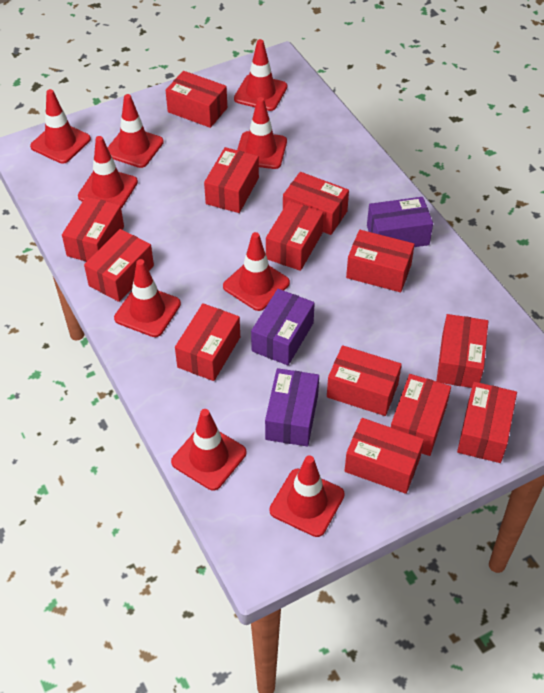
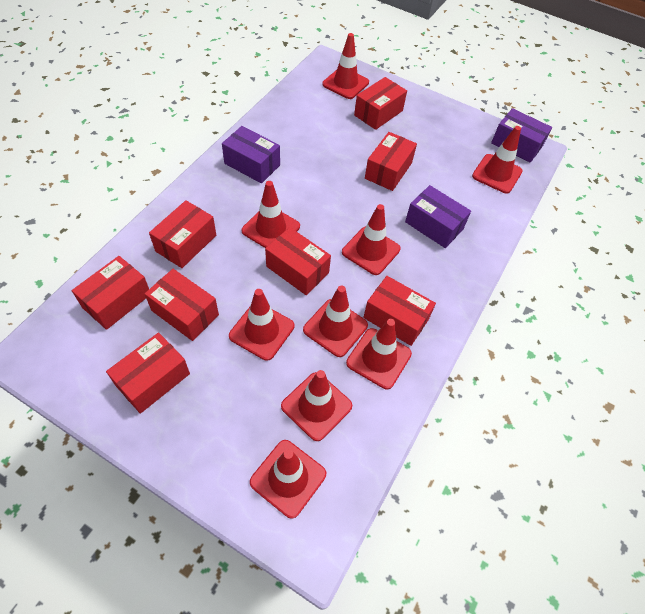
red box: [62,196,124,262] [84,229,154,302] [165,71,227,128] [175,303,240,381] [204,147,259,213] [266,201,324,271] [283,172,349,235] [327,345,402,416] [344,418,424,494] [346,230,415,292] [391,374,451,456] [436,314,488,388] [457,382,517,463] = 13 -> [72,256,149,330] [106,333,190,414] [145,269,219,341] [149,200,216,268] [265,227,331,295] [354,77,407,130] [363,276,436,346] [365,132,417,191] = 8

